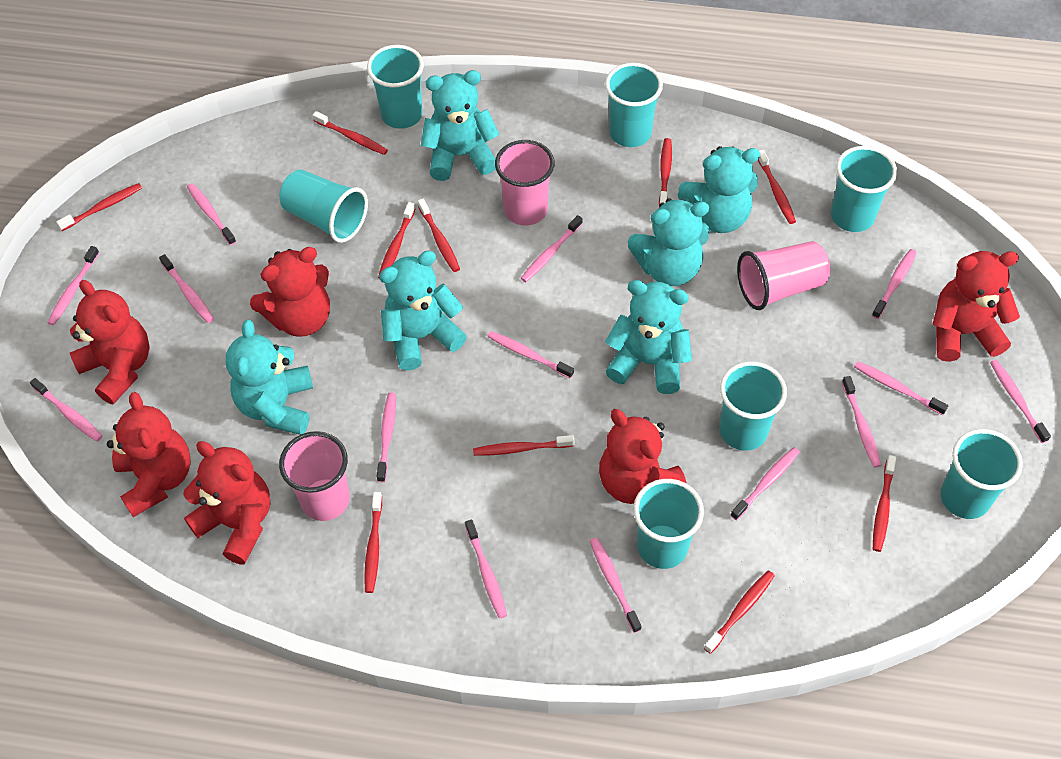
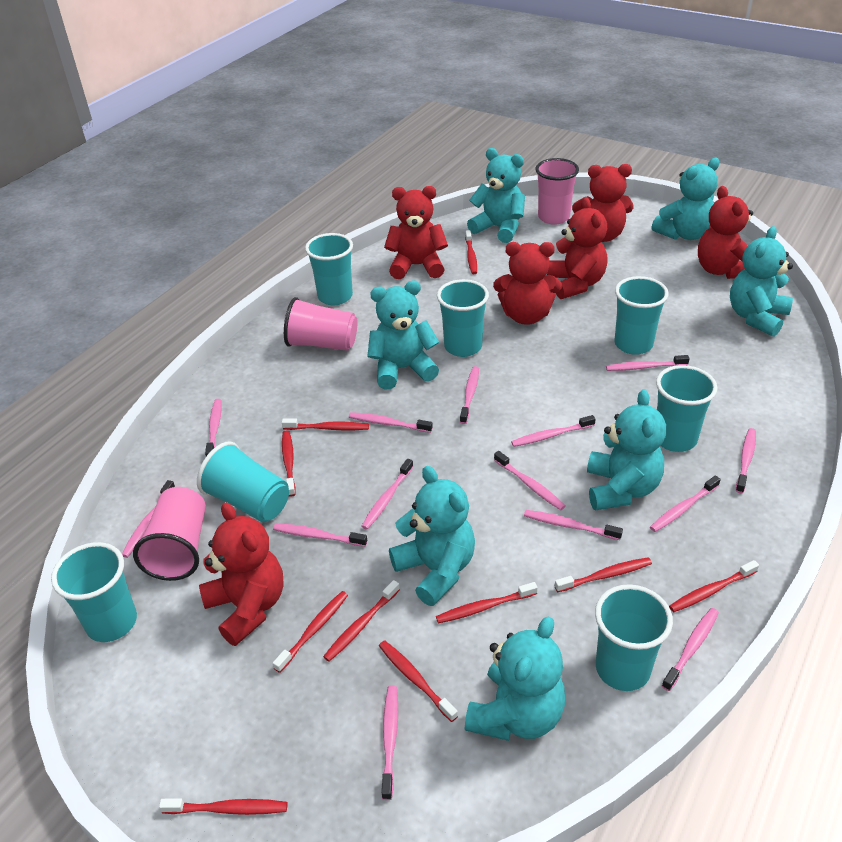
turquoise teddy bear: [226,320,313,435] [379,251,467,371] [421,70,500,181] [605,280,692,394] [628,198,709,286] [677,146,760,233] = 6 -> [367,280,439,389] [389,466,475,606] [465,617,565,741] [467,148,525,243] [587,389,666,510] [652,158,720,240] [730,226,793,337] = 7

